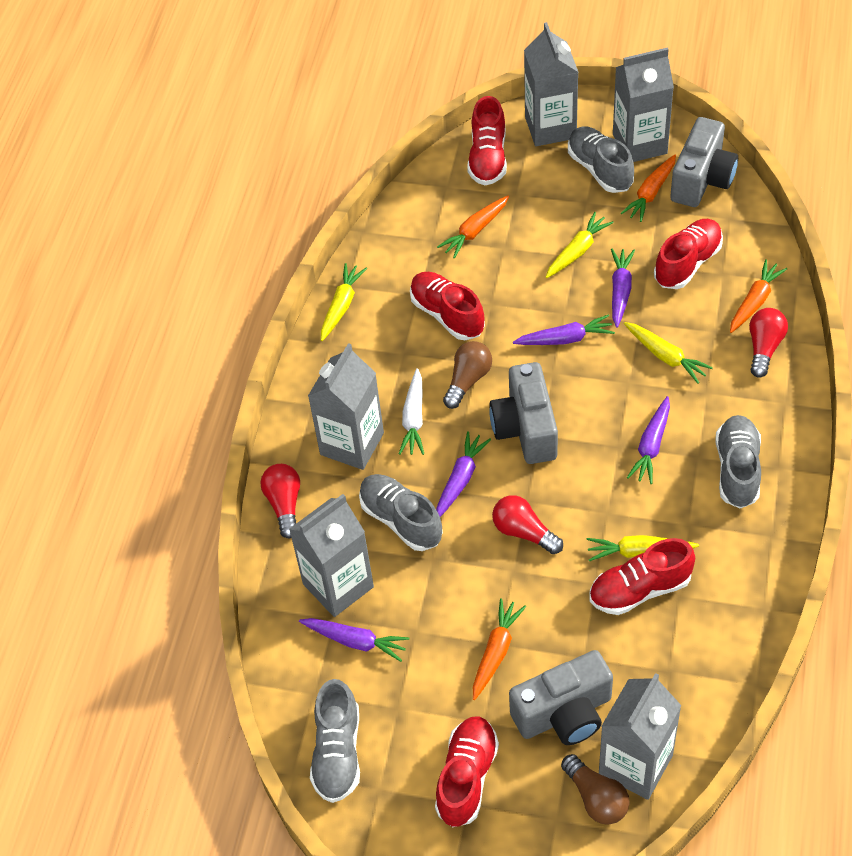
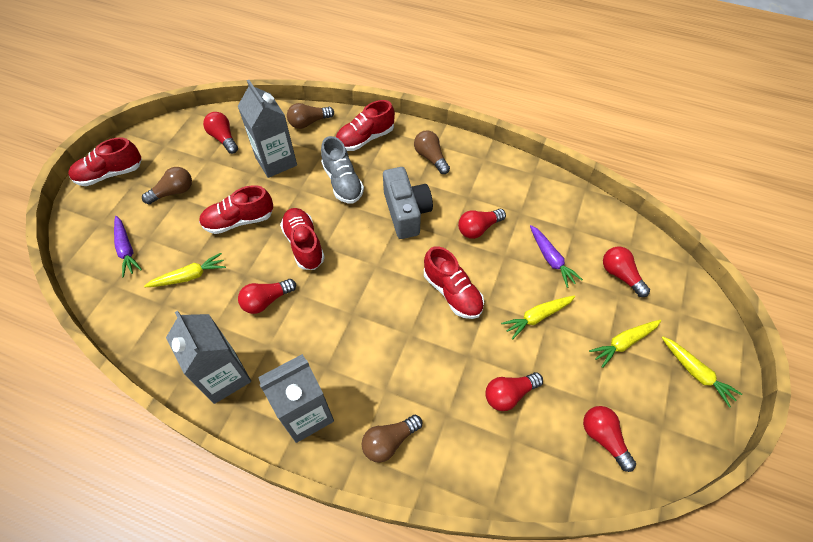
brown light bulb: [443,341,492,409] [561,754,630,825] = 2 -> [142,167,192,204] [287,103,334,129] [361,415,422,463] [414,130,450,174] = 4
grey camera: [489,362,558,464] [509,650,613,745] [670,117,738,207] = 3 -> [383,167,433,239] = 1
grey carton: [289,494,374,617] [308,343,384,470] [524,22,579,146] [599,673,682,800] [613,47,674,162] = 5 -> [166,311,251,404] [238,80,297,178] [258,354,334,443] = 3
grey shoe: [310,679,360,803] [359,474,443,551] [568,126,634,193] [715,415,761,509] = 4 -> [321,136,364,203] = 1
orange carrot: [437,195,509,259] [473,598,526,700] [621,155,676,222] [730,259,787,333] = 4 -> none = 0
purple carrot: [299,618,409,662] [436,431,491,517] [513,314,615,345] [611,249,635,328] [627,396,670,484] = 5 -> [114,216,142,277] [530,225,583,288] = 2
red light bulb: [261,464,300,538] [492,495,563,554] [749,308,788,378] = 3 -> [203,112,238,154] [238,279,296,314] [458,209,506,239] [485,372,543,411] [583,406,636,472] [603,247,650,297] = 6
white carrot: [399,368,424,455] = 1 -> none = 0

